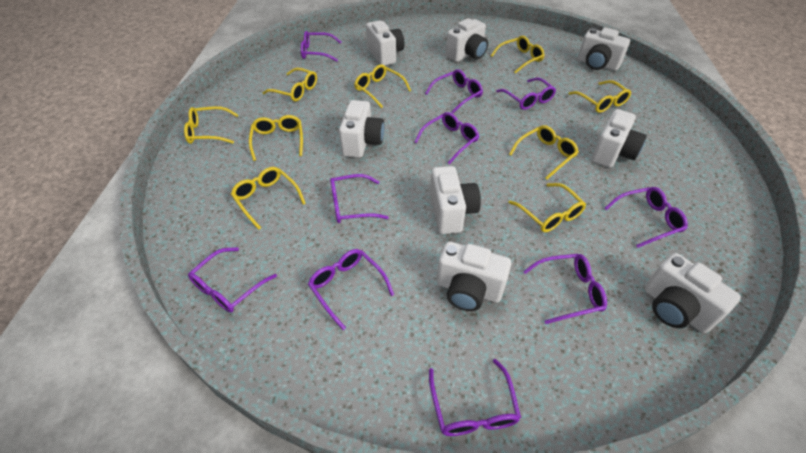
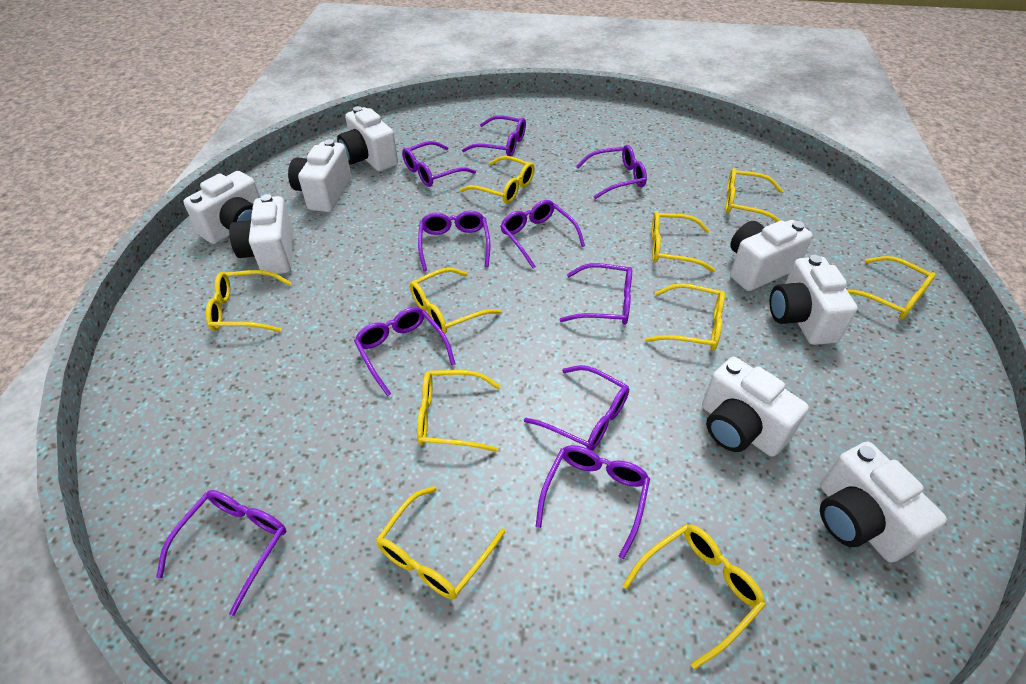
yellow glasses: [184,106,238,144] [231,167,306,230] [249,115,303,161] [263,68,317,101] [354,64,411,108] [491,36,545,74] [508,183,586,232] [509,125,579,180] [568,80,631,113] = 9 -> [206,270,292,332] [376,486,505,599] [410,268,501,334] [417,370,501,452] [460,156,535,204] [622,524,766,669] [645,283,725,351] [651,212,715,272] [726,168,783,222] [847,256,936,320] = 10

